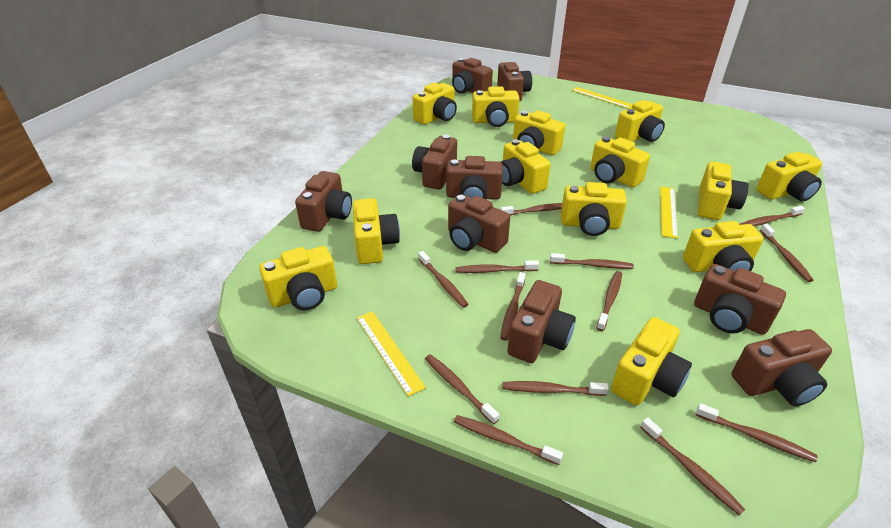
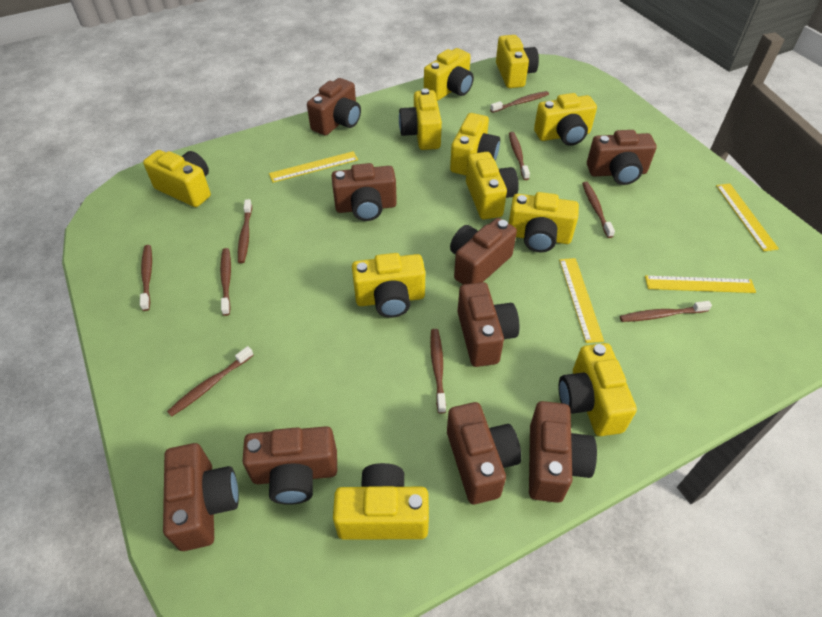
brown toothbrush: [418,251,469,308] [425,354,499,424] [454,415,563,465] [455,260,539,273] [500,203,562,216] [500,272,526,341] [502,381,609,396] [550,253,634,269] [597,271,622,331] [640,417,745,516] [696,403,818,462] [740,206,805,226] [760,224,813,282] = 13 -> [140,245,152,311] [167,346,254,417] [220,248,231,316] [238,199,252,263] [430,329,446,414] [490,91,549,113] [509,132,530,180] [582,182,615,238] [620,301,712,322] = 9
yellow camera: [259,246,337,310] [353,198,400,264] [413,82,457,125] [472,86,519,127] [500,139,551,194] [513,110,565,155] [561,182,627,236] [590,136,650,187] [611,317,692,406] [615,100,665,142] [683,221,764,272] [698,161,749,220] [756,152,822,201] = 13 -> [143,150,211,207] [333,463,429,540] [352,253,425,318] [399,88,442,150] [424,48,474,101] [450,113,500,175] [466,152,519,219] [496,35,539,88] [509,192,579,252] [534,93,597,146] [558,343,637,436] = 11
yellow ruler: [357,311,426,397] [572,87,633,109] [660,186,678,239] = 3 -> [269,151,358,182] [559,258,604,343] [645,276,756,293] [716,183,779,251] = 4

